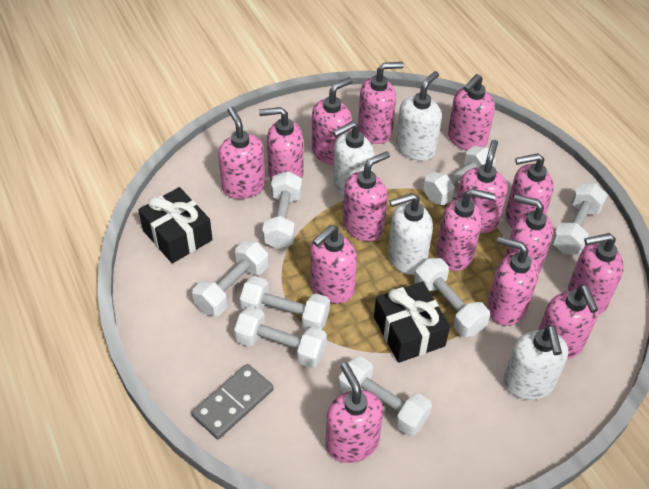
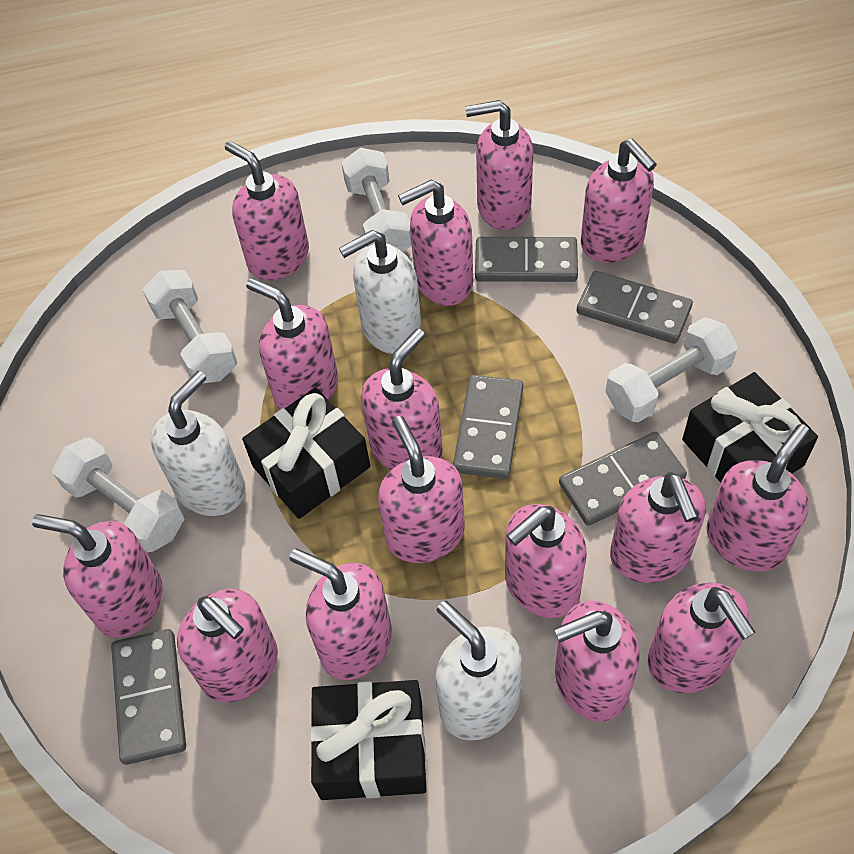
black gift: [138,187,213,263] [374,282,450,363] = 2 -> [242,388,370,519] [310,680,426,800] [682,372,818,483] = 3
grey domino: [192,364,274,439] = 1 -> [111,629,186,765] [453,375,523,479] [475,237,578,282] [559,432,687,526] [577,271,693,344] = 5
white dumbbell: [192,241,269,316] [234,306,327,368] [240,276,330,330] [262,171,302,249] [338,356,432,436] [414,258,490,337] [423,146,495,205] [552,183,607,255] = 8 -> [52,438,184,552] [143,270,237,384] [341,148,412,252] [606,317,738,422] = 4
white soap dispenser: [333,121,374,197] [388,193,433,275] [396,71,442,161] [503,325,569,400] = 4 -> [151,371,246,516] [339,230,422,354] [435,601,523,741] = 3

